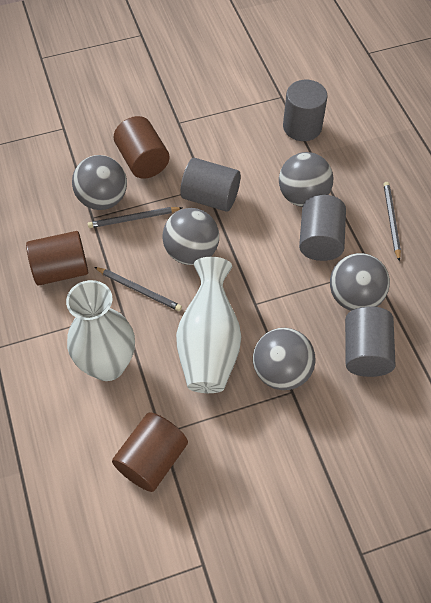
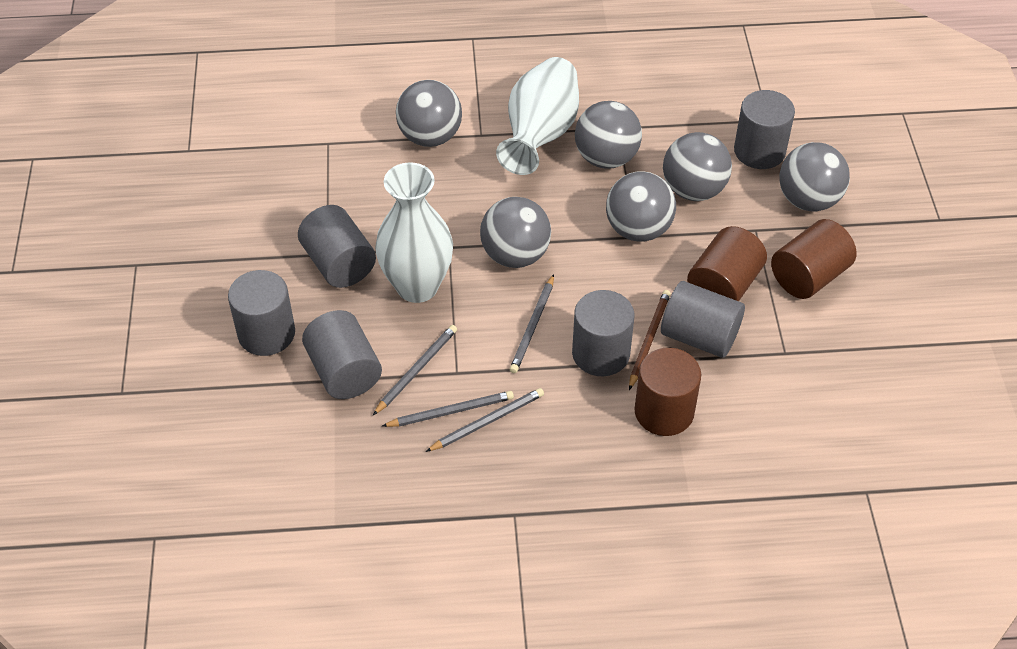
brown pencil: none = 0 -> [629,290,671,390] = 1
grey ball: [72,155,127,210] [162,208,219,265] [253,328,316,390] [279,152,333,207] [330,253,390,311] = 5 -> [396,80,462,147] [480,197,551,268] [575,101,642,168] [606,171,676,242] [663,132,732,201] [779,142,850,211] = 6
grey cylinder: [180,158,241,212] [283,80,328,141] [299,195,346,261] [345,306,396,377] = 4 -> [228,270,295,356] [298,205,376,288] [302,310,382,399] [572,290,634,376] [661,281,745,358] [734,90,795,169] = 6
grey pencil: [88,207,182,228] [94,267,182,311] [384,182,401,262] = 3 -> [373,325,457,415] [382,391,514,427] [426,388,544,452] [510,274,554,373] = 4

